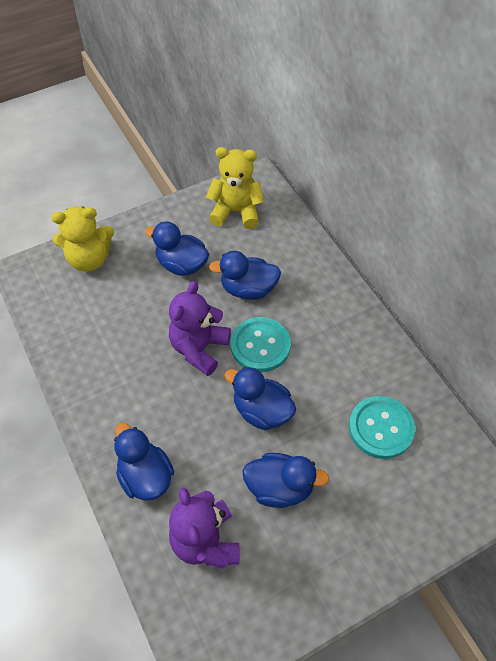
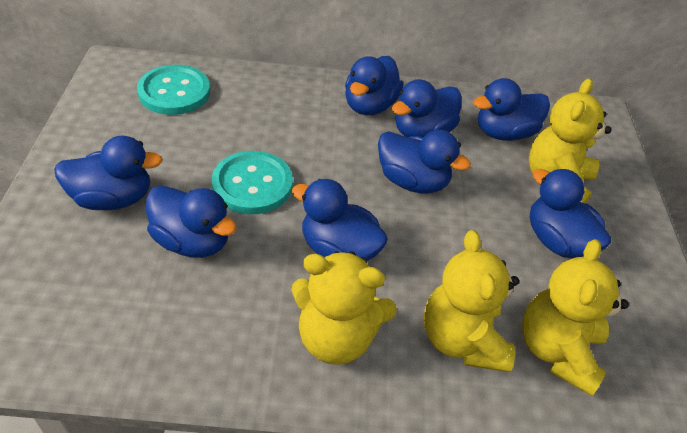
blue duck: [114,423,174,501] [145,222,209,276] [209,251,281,300] [224,367,296,430] [242,453,329,508] = 5 -> [54,135,163,210] [146,185,237,258] [292,179,388,261] [345,56,403,115] [378,130,471,193] [392,79,462,137] [473,78,550,141] [530,169,611,258] = 8
purple teddy bear: [169,281,231,376] [169,488,239,569] = 2 -> none = 0
yellow teddy bear: [51,206,114,272] [206,147,264,229] = 2 -> [291,251,397,365] [424,230,519,372] [522,239,629,396] [529,78,611,203] = 4

